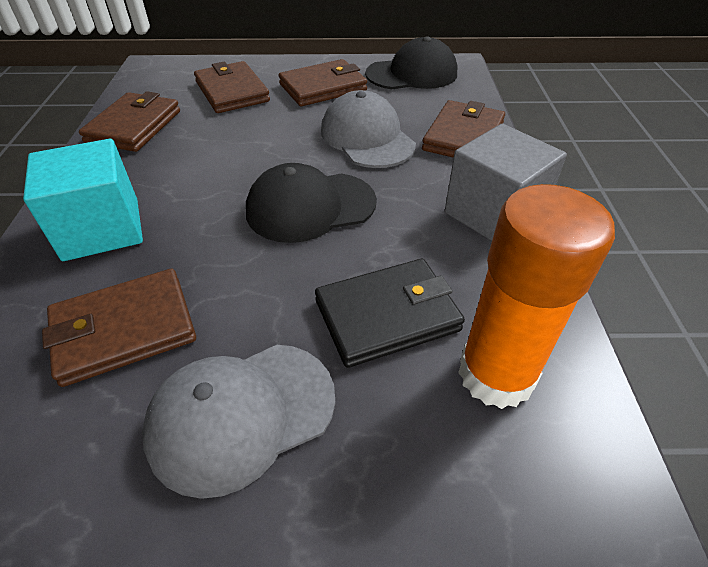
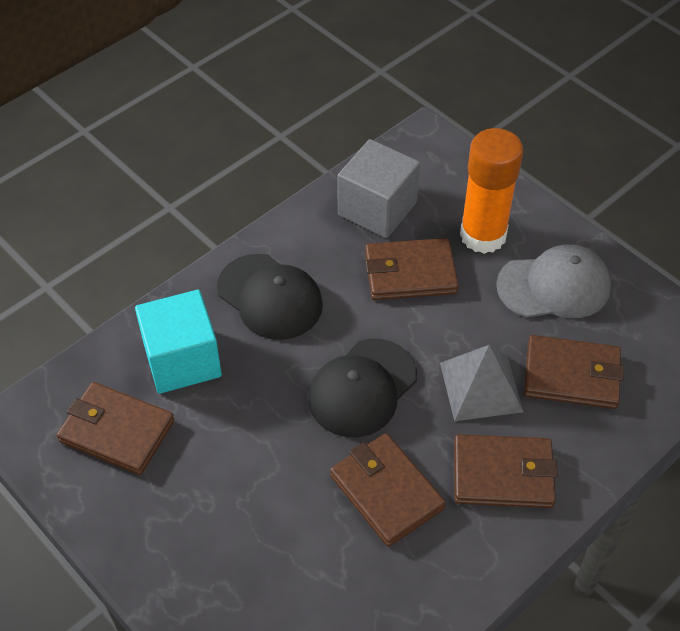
black wallet: [315,259,465,368] = 1 -> none = 0
grey cap: [142,345,335,499] [321,90,416,168] = 2 -> [496,244,611,318] = 1
grey pyramid: none = 0 -> [440,345,524,421] = 1

